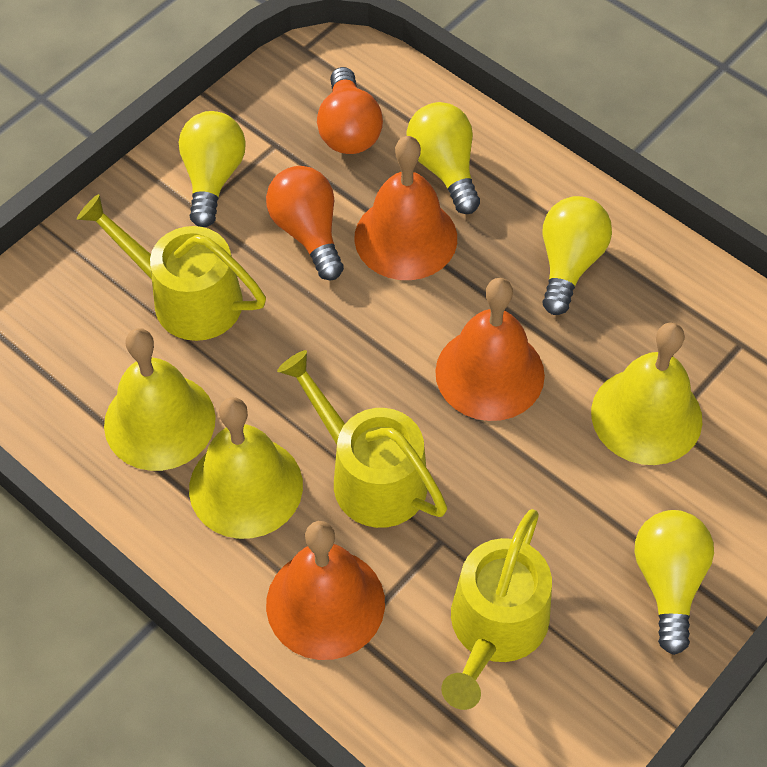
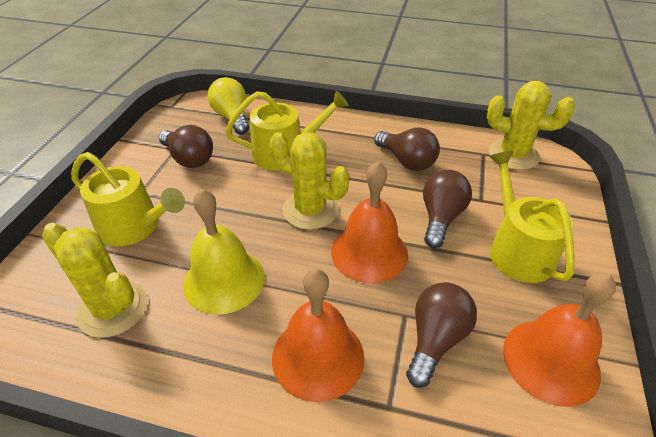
brown light bulb: none = 0 -> [159,125,213,168] [374,127,440,171] [406,282,477,388] [423,170,472,248] = 4
orange light bulb: [266,166,344,281] [317,67,383,154] = 2 -> none = 0
yellow bell: [104,328,216,471] [189,397,303,539] [591,322,702,465] = 3 -> [183,189,265,315] = 1
yellow cactus: none = 0 -> [42,223,147,338] [270,132,349,230] [487,81,575,170] = 3
yellow light bulb: [179,111,246,227] [407,102,480,214] [542,196,612,315] [634,510,714,655] = 4 -> [208,77,249,135] = 1

